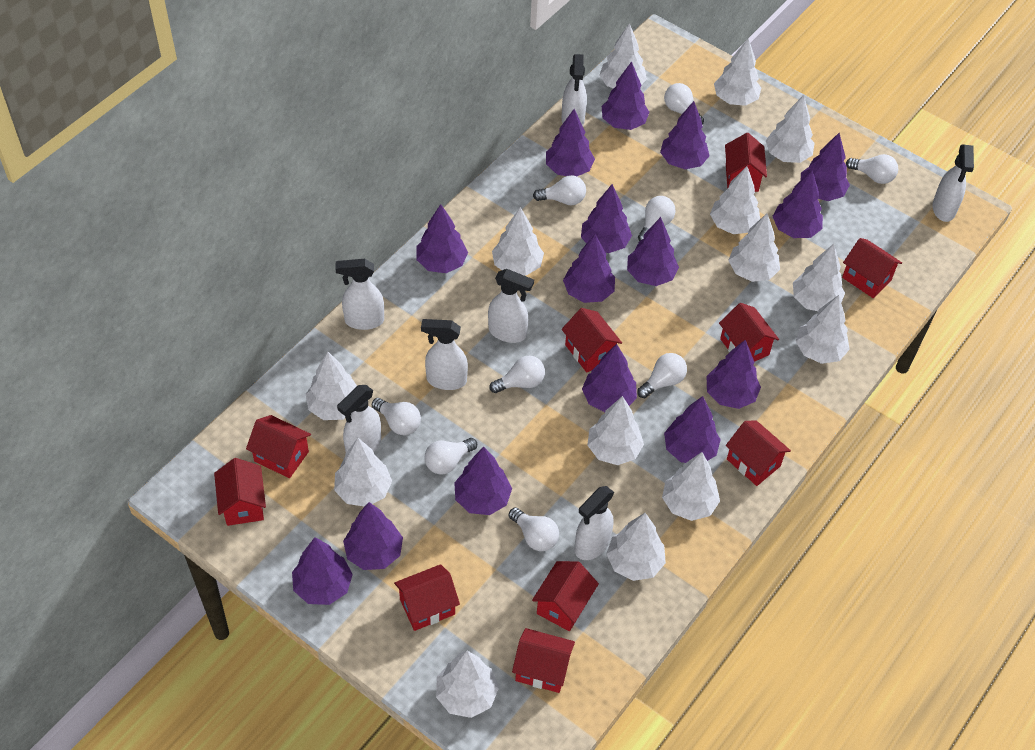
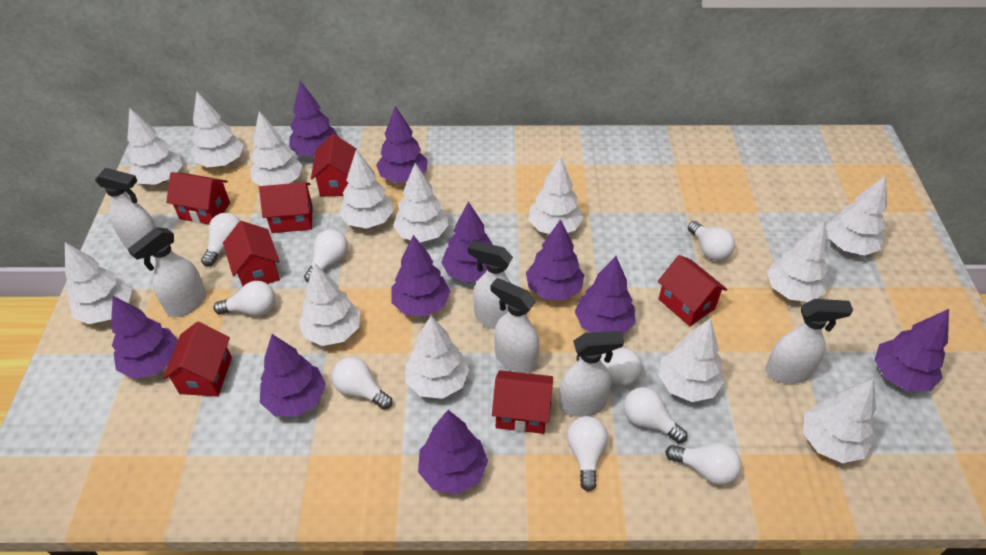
purple tree: [292,537,353,605] [343,502,403,570] [417,204,468,273] [454,447,512,515] [546,109,595,176] [563,234,615,303] [581,184,632,253] [582,344,637,412] [602,61,649,130] [627,217,679,286] [660,101,710,169] [664,396,721,463] [707,340,761,409] [772,171,823,238] [801,133,850,201] = 15 -> [111,296,178,379] [260,334,326,417] [289,81,338,156] [376,106,428,183] [391,235,450,316] [418,410,488,494] [441,201,492,283] [526,219,584,300] [575,256,635,335] [874,309,949,391] = 10
red house: [214,458,266,526] [246,415,311,478] [394,564,460,631] [512,628,575,693] [532,561,599,631] [562,308,622,372] [719,303,779,362] [725,133,767,192] [726,420,791,486] [842,238,902,298] = 10 -> [163,322,232,397] [166,172,230,225] [223,221,280,287] [259,182,313,233] [311,134,356,196] [492,370,553,434] [658,255,727,326] = 7
white spray bottle: [335,259,384,330] [337,385,381,452] [421,319,468,390] [488,269,534,343] [562,54,587,126] [575,486,614,560] [932,144,974,222] = 7 -> [95,168,156,249] [128,227,206,317] [468,240,513,329] [490,278,539,373] [559,331,624,417] [765,299,853,384] = 6
white tree: [306,352,357,420] [334,438,392,507] [436,651,499,718] [492,207,544,276] [587,396,644,465] [600,23,647,89] [606,513,666,581] [662,452,720,521] [710,166,760,234] [714,38,761,106] [728,214,780,282] [766,95,814,163] [793,244,845,311] [796,295,850,364] = 14 -> [65,242,132,324] [127,107,183,185] [192,92,244,167] [250,111,303,186] [299,264,360,346] [339,149,394,229] [393,163,449,242] [405,316,469,399] [529,156,583,234] [658,318,724,402] [767,220,828,302] [803,379,876,463] [826,175,887,255] = 13

